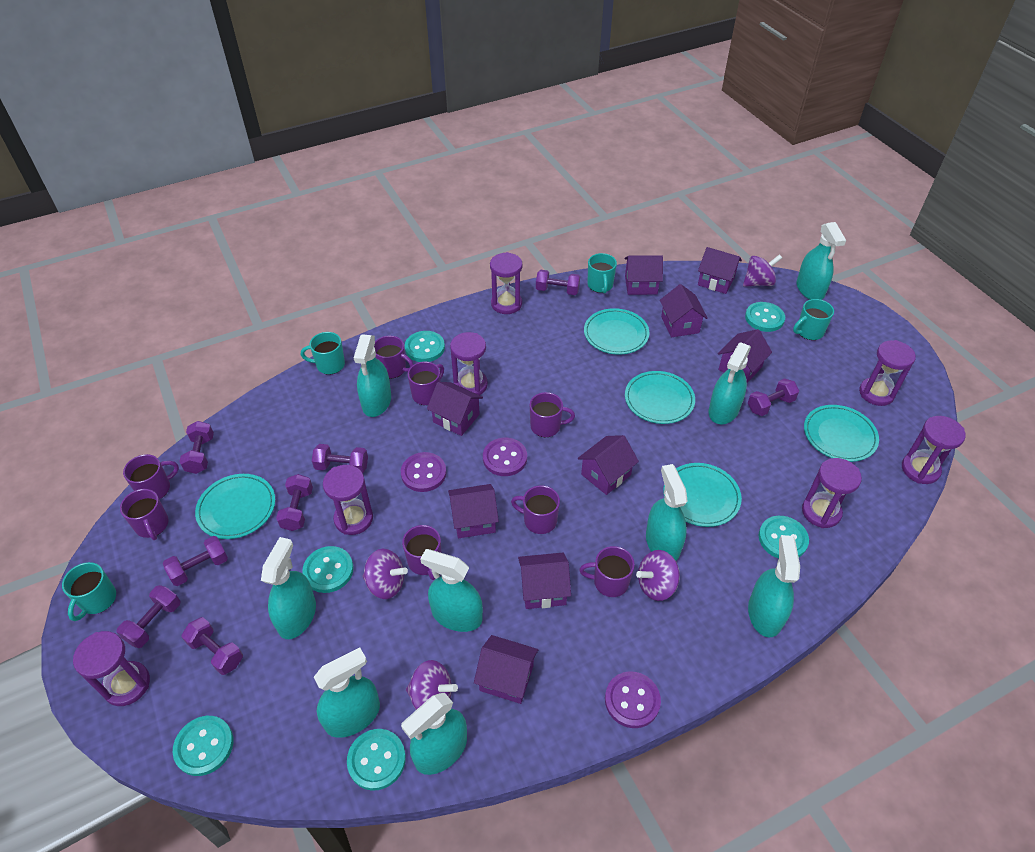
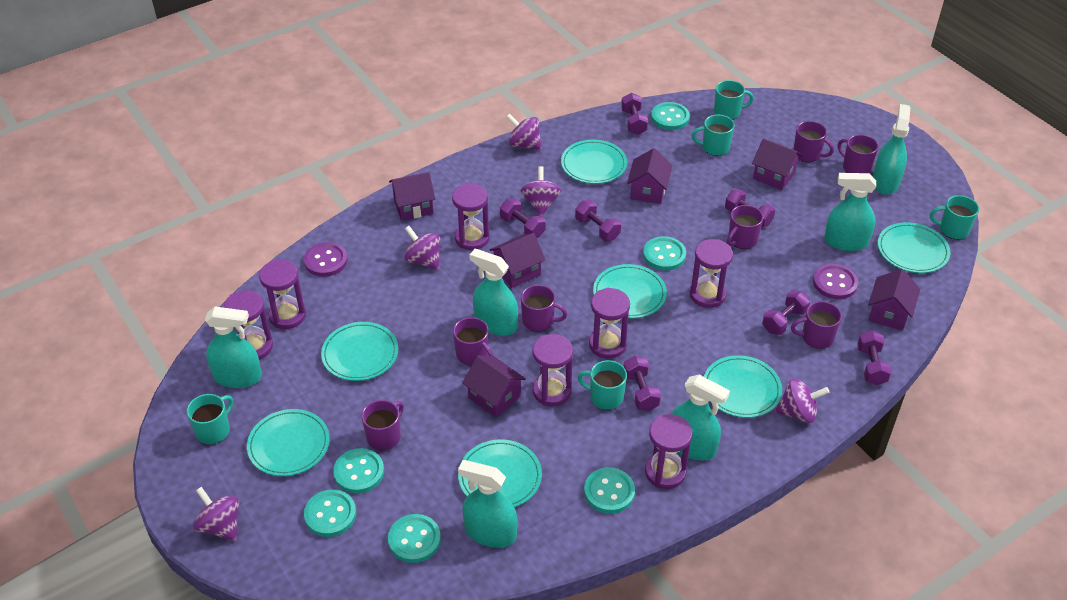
purple button: [401,452,446,492] [483,438,527,476] [605,671,661,728] = 3 -> [304,242,348,277] [813,264,858,299] = 2
purple dumbbell: [117,585,180,648] [163,536,228,586] [179,421,214,474] [182,617,243,675] [276,474,313,531] [312,444,368,473] [536,270,580,295] [748,378,799,416] = 8 -> [500,199,546,238] [575,200,621,241] [621,93,648,135] [623,356,661,411] [725,189,775,228] [762,290,810,335] [857,330,892,385] = 7
purple house: [427,382,483,436] [448,484,499,538] [474,635,538,704] [518,553,571,609] [578,435,639,495] [625,255,663,295] [660,284,708,337] [698,247,742,294] [718,329,772,383] = 9 -> [389,172,435,221] [462,355,526,418] [490,233,545,288] [627,148,672,204] [752,138,802,190] [868,269,920,331] = 6
purple mug: [120,489,169,540] [123,454,179,500] [374,336,414,378] [402,525,441,580] [408,361,444,405] [511,485,560,534] [530,392,575,437] [579,546,635,597] = 8 -> [361,400,404,451] [453,317,493,365] [521,285,567,332] [727,205,763,249] [791,301,842,349] [793,121,834,162] [838,135,878,173] = 7
purple spinning top: [362,549,408,599] [406,660,458,710] [636,550,680,601] [743,254,782,287] = 4 -> [194,487,239,541] [404,226,440,270] [506,113,542,150] [521,166,561,217] [775,378,829,423] = 5
turquoise mug: [62,562,116,621] [301,332,345,375] [587,253,617,293] [793,299,834,340] = 4 -> [187,394,233,444] [577,360,627,410] [691,115,734,156] [714,80,754,120] [930,195,979,239] = 5
turquoise plate: [195,474,275,539] [584,308,649,355] [625,371,695,424] [663,463,742,527] [804,405,879,462] = 5 -> [247,409,330,476] [321,322,398,381] [458,439,542,507] [561,140,627,184] [593,264,667,319] [704,355,782,418] [878,222,950,273] = 7
turquoise spray bottle: [261,537,316,639] [314,647,380,738] [354,334,391,417] [401,693,467,775] [420,549,483,632] [646,464,688,561] [709,342,751,424] [748,535,800,637] [797,222,846,300] = 9 -> [205,307,262,388] [458,460,518,548] [469,249,518,336] [671,375,730,460] [824,173,876,251] [873,104,910,195] = 6

